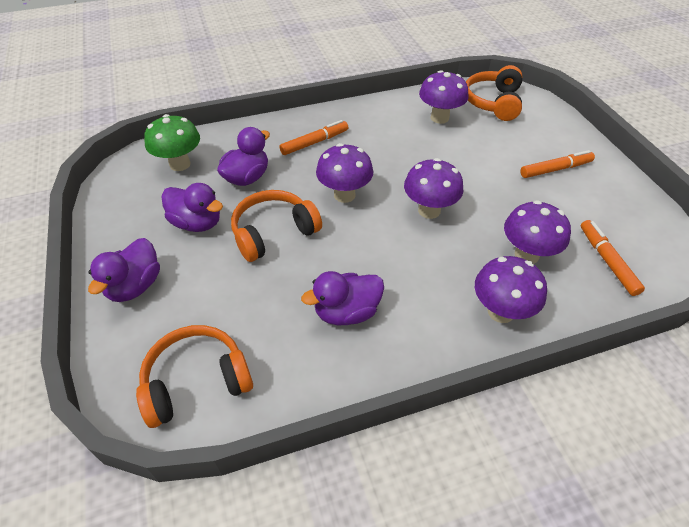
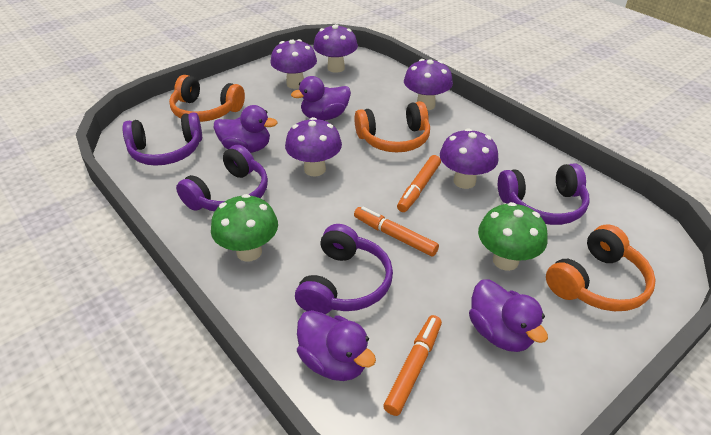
green mushroom: [144,114,200,171] = 1 -> [211,194,278,262] [478,202,548,271] = 2
purple headphones: none = 0 -> [122,112,202,166] [176,145,268,211] [295,224,393,314] [498,163,590,225] = 4

